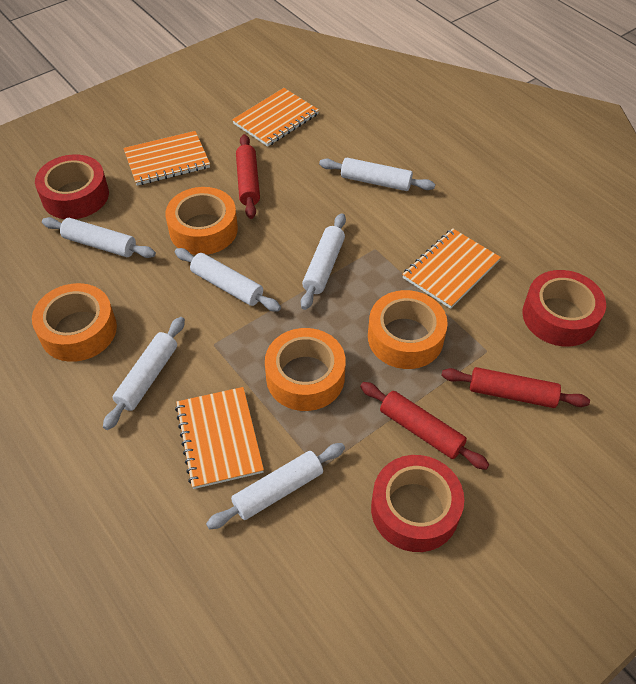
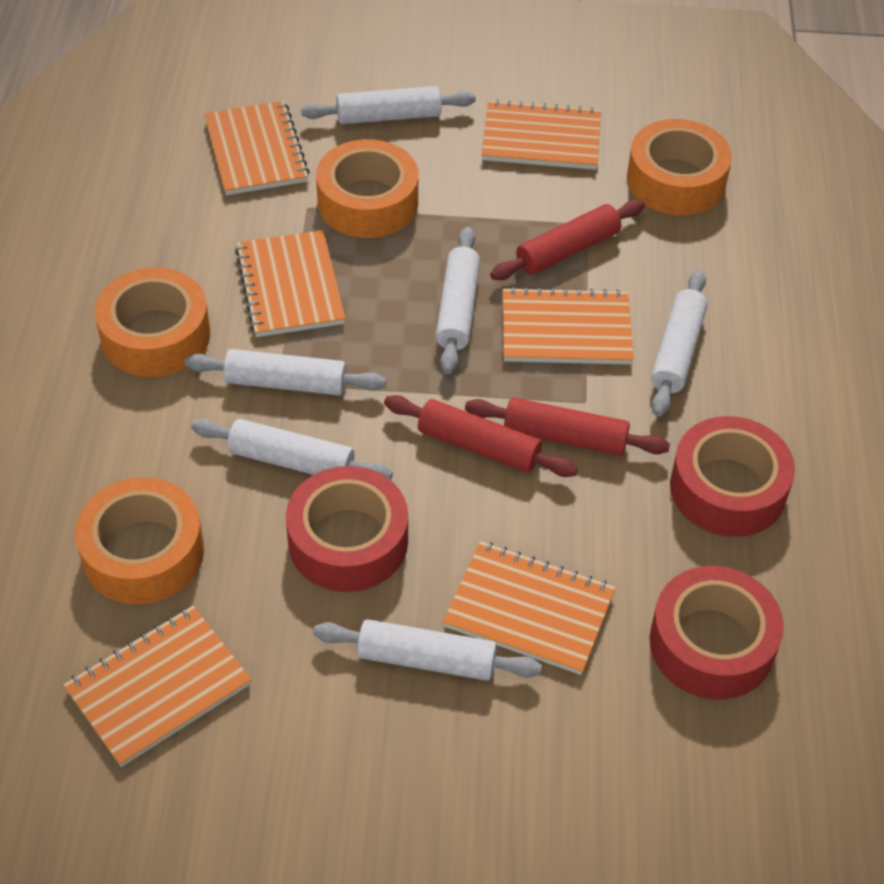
orange notebook: [123,131,210,186] [175,387,264,489] [232,88,319,147] [402,228,501,309] = 4 -> [63,606,252,767] [204,101,310,195] [235,230,345,337] [443,541,616,675] [481,99,601,170] [503,287,634,365] = 6

